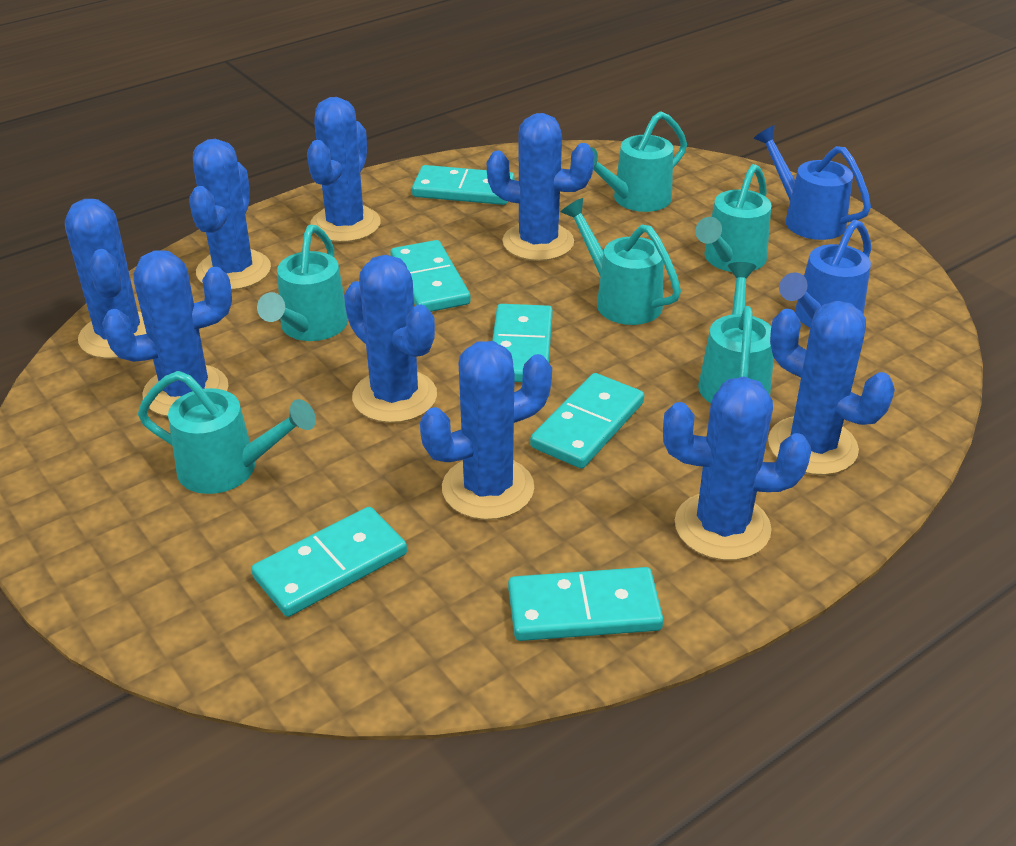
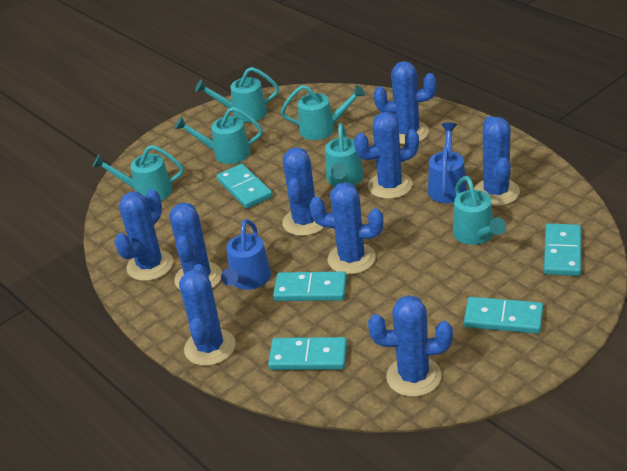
turquoise domino: [251,507,407,617] [390,240,471,312] [412,165,515,205] [492,304,553,382] [508,567,663,641] [530,373,644,469] = 6 -> [217,164,273,208] [268,337,347,370] [273,272,347,301] [464,297,543,334] [544,223,581,276] = 5

